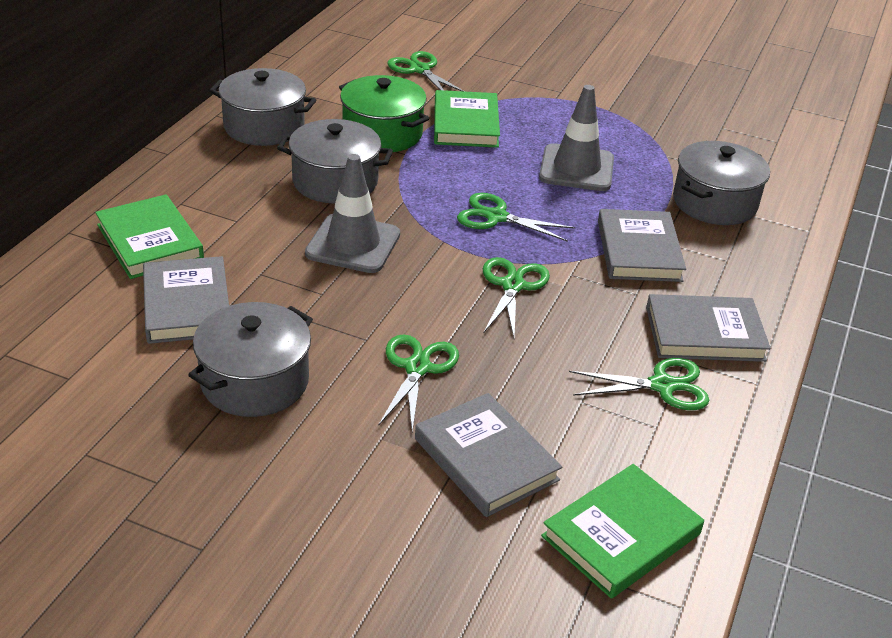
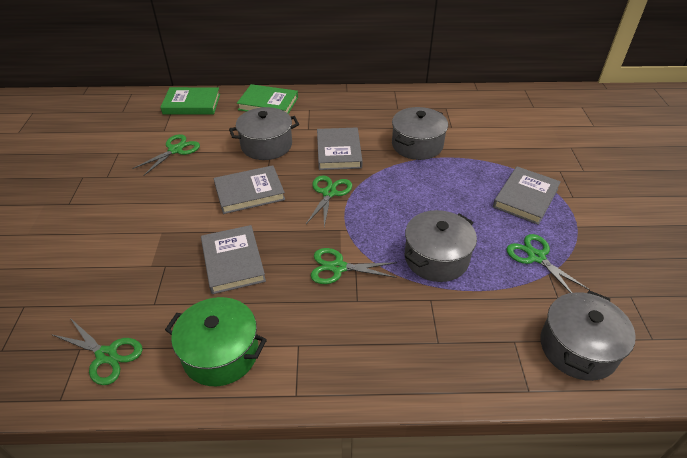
green book: [95,194,204,279] [434,90,500,148] [541,464,704,599] = 3 -> [161,87,220,114] [237,84,298,114] = 2
grey traffic cone: [305,154,400,273] [539,85,614,191] = 2 -> none = 0

